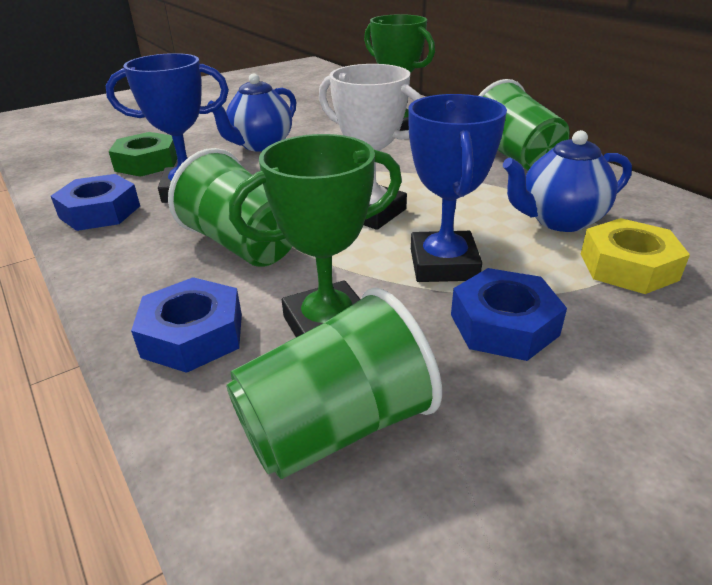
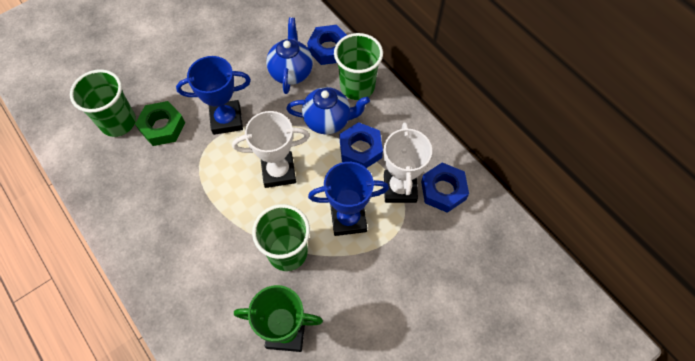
green trophy: [229,134,402,337] [364,14,435,131] = 2 -> [234,285,323,352] = 1
white trophy: [319,64,422,230] = 1 -> [232,111,310,188] [384,122,432,203] = 2
yellow nut: [581,218,690,294] = 1 -> none = 0

